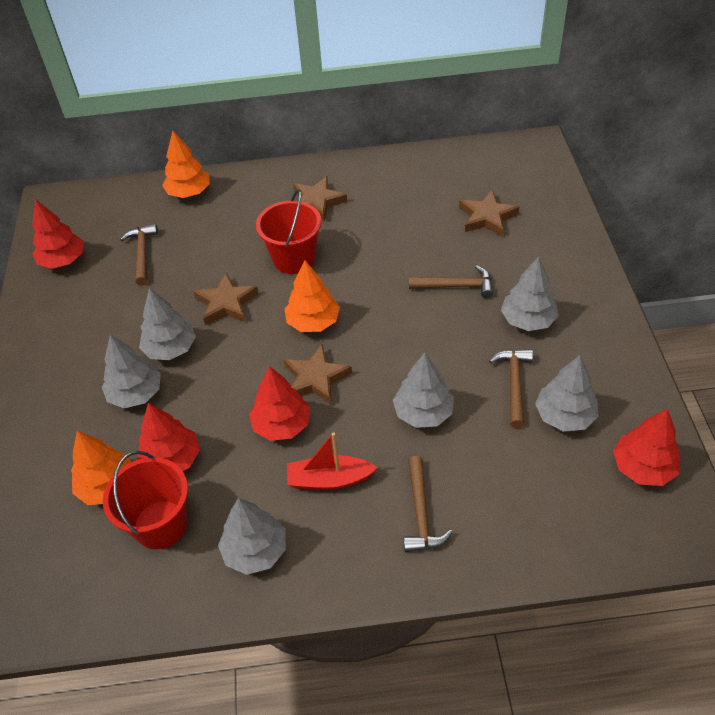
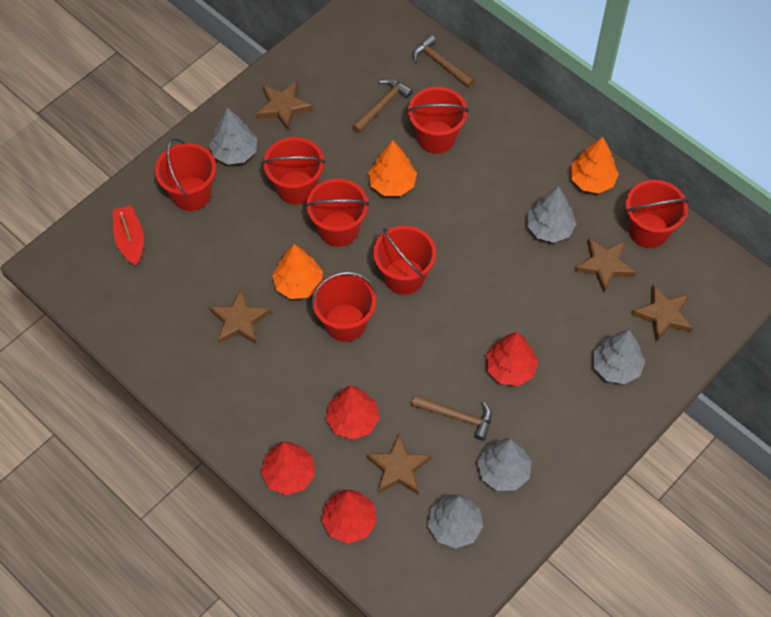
brown hammer: [120,224,158,286] [403,456,453,552] [409,265,493,298] [489,349,533,428] = 4 -> [352,79,413,133] [411,395,492,441] [413,34,475,88] = 3
brown star: [193,273,259,325] [283,344,352,404] [293,176,347,222] [459,190,519,237] = 4 -> [209,289,271,345] [256,81,313,131] [366,434,431,494] [574,238,636,293] [631,285,693,342] = 5
grey tree: [102,334,161,408] [139,288,196,360] [218,498,286,575] [393,353,454,428] [501,257,559,331] [535,355,599,432] = 6 -> [209,108,257,165] [428,494,483,549] [477,438,532,491] [527,186,576,243] [593,330,645,384] = 5
red bucket: [103,451,188,549] [256,189,321,274] = 2 -> [155,138,216,211] [262,137,325,205] [305,178,369,247] [312,272,376,342] [373,225,436,295] [407,87,469,154] [626,180,689,248] = 7

